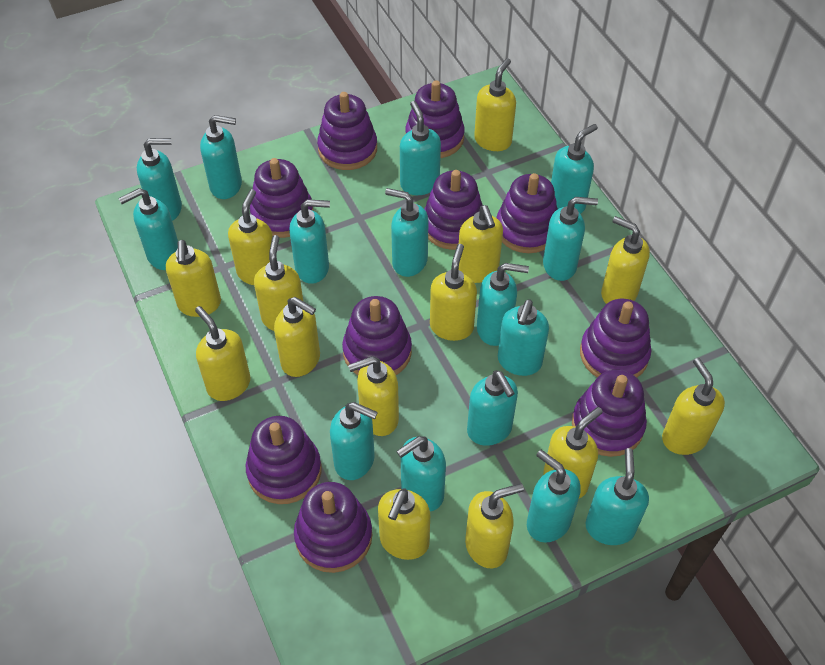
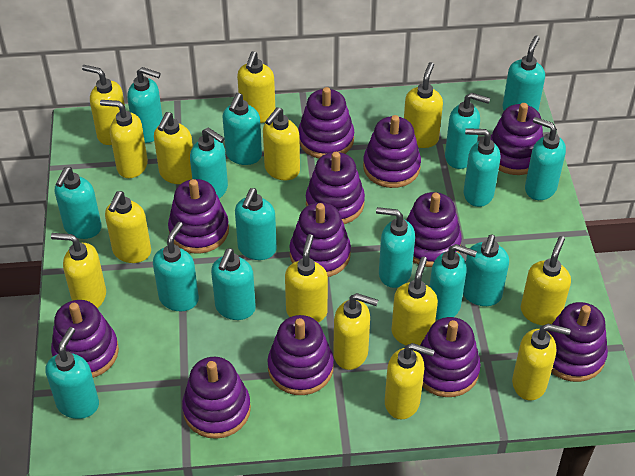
purple stacking toy: [246,416,321,504] [250,158,314,238] [294,482,372,573] [317,92,377,170] [342,296,412,375] [405,80,465,158] [424,170,483,250] [497,173,558,253] [572,370,647,457] [580,299,651,378] = 10 -> [51,300,119,378] [168,179,229,254] [182,357,251,439] [267,315,334,395] [290,202,351,277] [298,87,354,158] [306,152,365,224] [363,115,421,188] [406,192,462,267] [419,317,481,397] [490,103,544,175] [547,302,608,382] = 12

